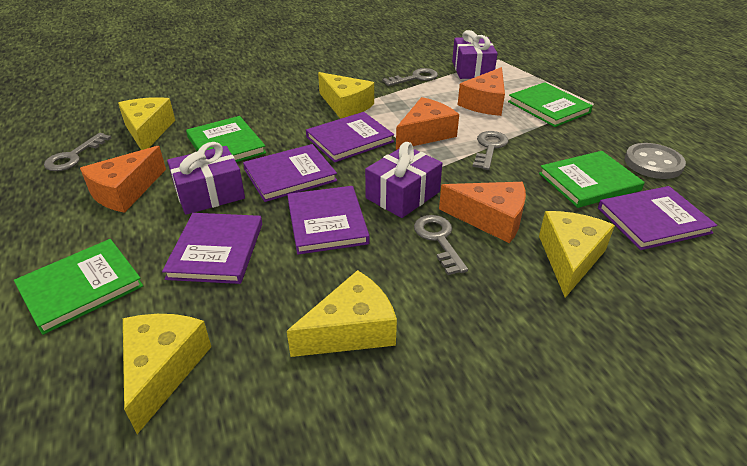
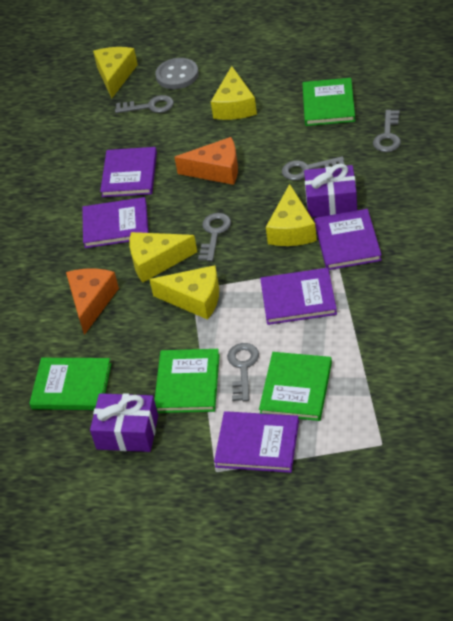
grey key: [44,133,111,171] [382,68,438,86] [414,215,468,275] [472,131,509,170] = 4 -> [115,95,174,113] [198,213,231,261] [227,343,259,401] [282,156,344,180] [373,110,401,152] = 5
orange cheese: [80,146,166,213] [396,97,459,150] [439,182,526,243] [458,67,505,116] = 4 -> [66,269,119,335] [174,137,238,185] = 2
purple gift: [167,142,245,215] [365,142,442,218] [452,30,498,79] = 3 -> [90,393,158,452] [304,164,357,218] = 2

